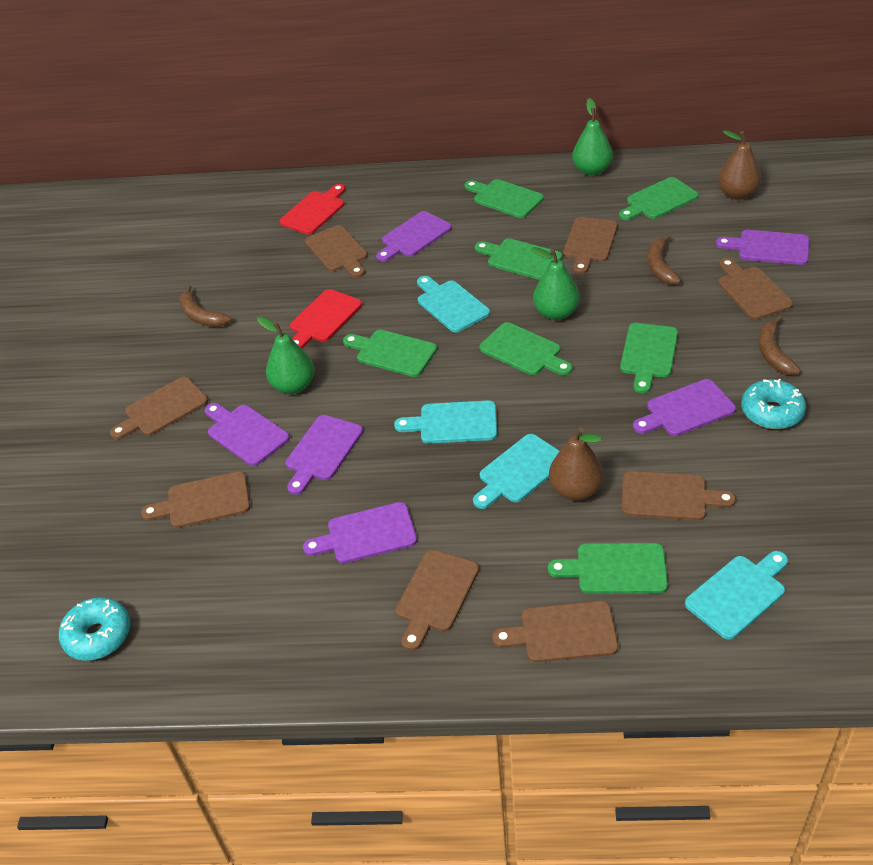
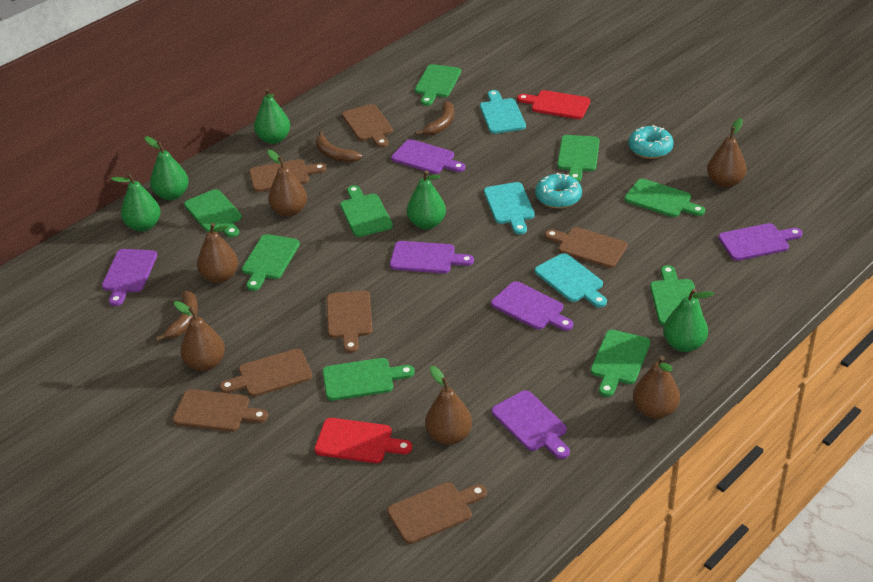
brown cutting board: [110,377,208,440] [141,471,250,528] [305,225,368,278] [396,550,479,651] [492,601,618,663] [563,217,618,274] [621,471,736,521] [718,258,793,320] = 8 -> [173,389,268,432] [220,349,313,397] [249,159,326,192] [327,290,372,353] [342,104,393,148] [387,482,487,544] [545,227,627,268] = 7
brown pear: [549,427,604,501] [718,130,761,200] = 2 -> [174,301,225,371] [197,223,238,283] [267,150,307,217] [425,366,472,445] [633,356,680,419] [707,118,747,188] = 6
green cutting board: [343,330,437,377] [465,179,544,218] [475,239,562,280] [479,322,572,375] [548,543,668,594] [619,177,699,220] [620,323,678,394] = 7 -> [184,189,242,238] [242,234,300,291] [323,358,415,401] [340,185,393,237] [415,64,461,106] [557,135,600,182] [591,330,650,397] [624,179,705,217] [650,265,702,326] = 9
green pear: [257,317,314,394] [531,247,580,320] [572,98,613,176] = 3 -> [111,173,161,232] [145,136,189,200] [254,88,290,144] [407,170,446,229] [663,289,714,352] = 5
turquoise cutting board: [394,400,497,444] [417,276,490,333] [473,434,559,509] [685,551,788,640] = 4 -> [480,90,526,134] [484,182,535,234] [535,253,607,307] = 3

